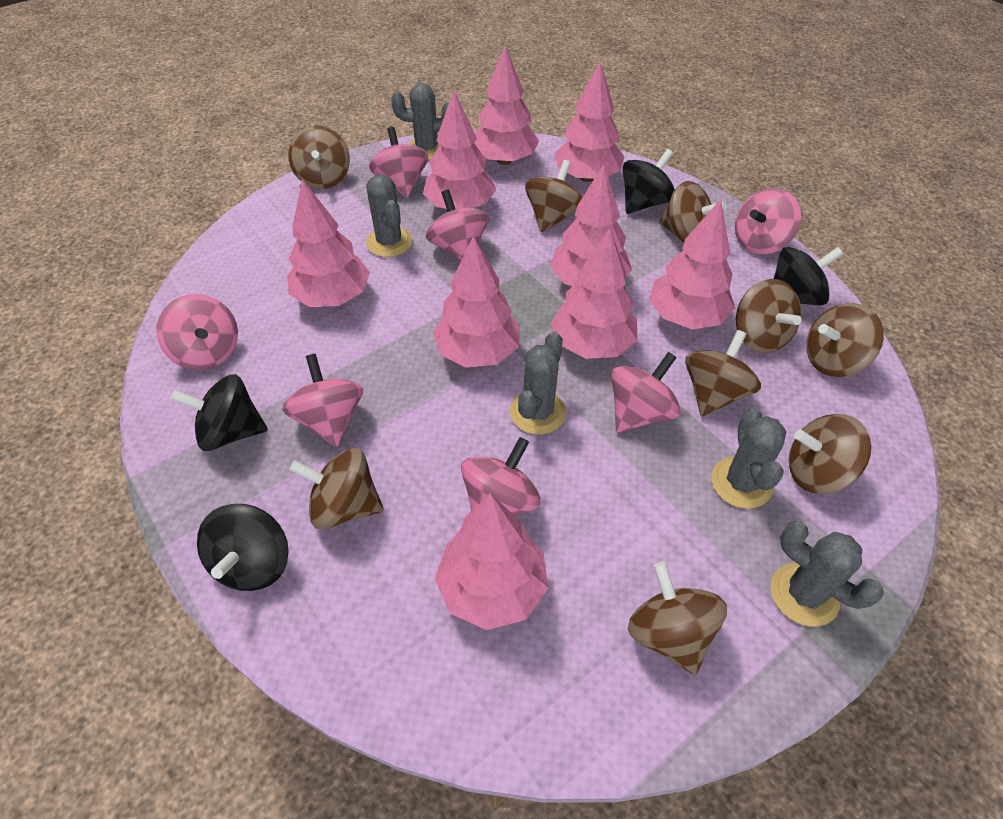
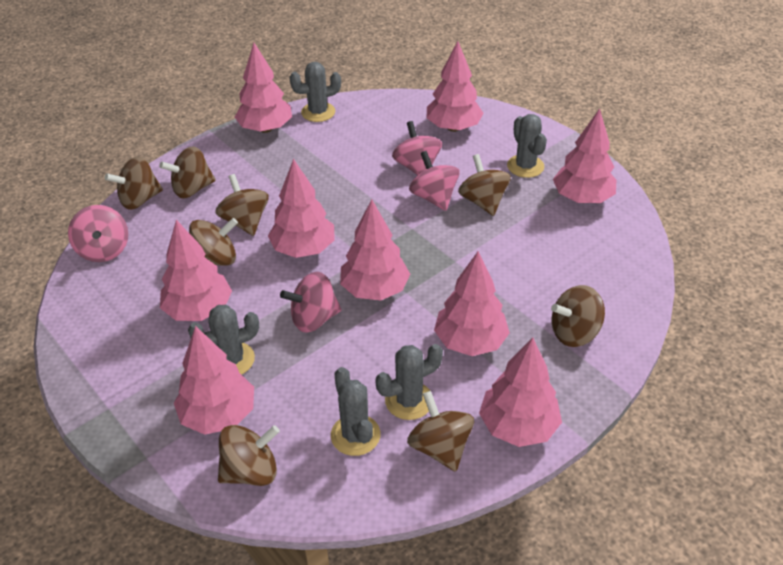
black spinning top: [170,374,268,451] [197,504,289,591] [623,149,675,214] [774,247,843,305] = 4 -> none = 0
brown spinning top: [288,126,350,189] [289,448,384,529] [525,160,582,232] [628,562,727,675] [659,181,727,243] [685,330,761,417] [736,279,802,353] [789,414,871,494] [806,303,884,377] = 9 -> [105,157,163,210] [159,147,216,198] [189,218,238,266] [215,174,268,236] [218,425,280,486] [407,391,474,472] [458,154,511,216] [551,285,605,347] = 8
pink spinning top: [156,294,238,370] [282,354,363,447] [369,127,428,198] [426,189,488,260] [461,437,540,516] [611,352,681,432] [735,188,801,254] = 7 -> [68,205,128,262] [280,272,342,332] [392,121,442,175] [409,151,460,211] = 4

